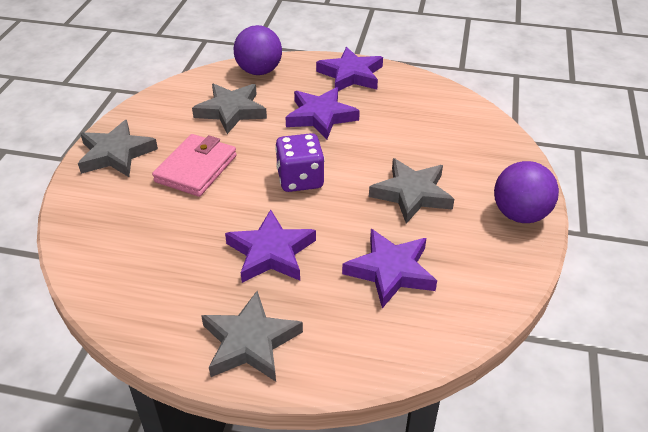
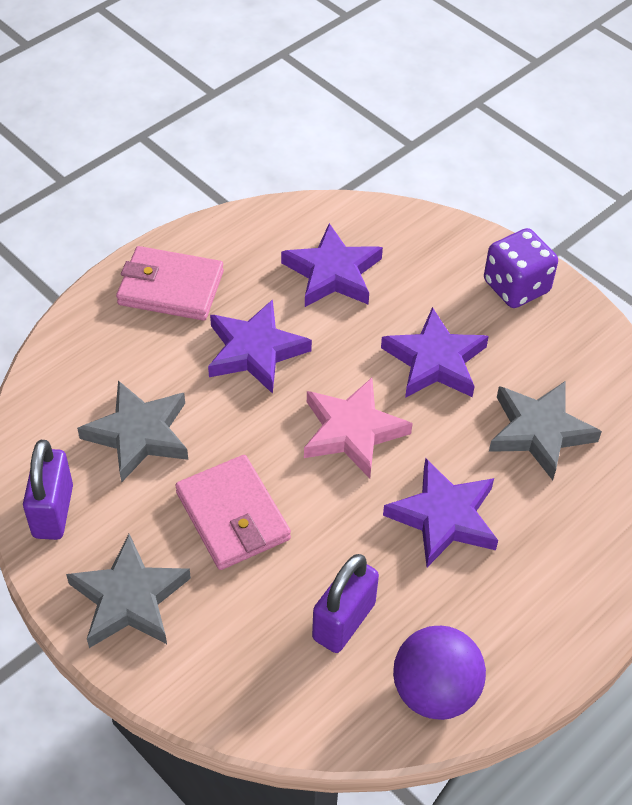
grey star: [78,120,158,177] [192,83,267,134] [201,291,303,382] [369,158,454,224] = 4 -> [66,534,191,648] [77,381,188,483] [489,381,602,480] = 3
pink star: none = 0 -> [304,378,413,478] = 1
pink wallet: [152,134,237,197] = 1 -> [116,246,224,321] [175,455,291,570] = 2
purple ball: [234,25,282,75] [494,161,559,223] = 2 -> [393,626,486,720] = 1
purple padlock: none = 0 -> [23,440,73,540] [312,554,379,653] = 2

